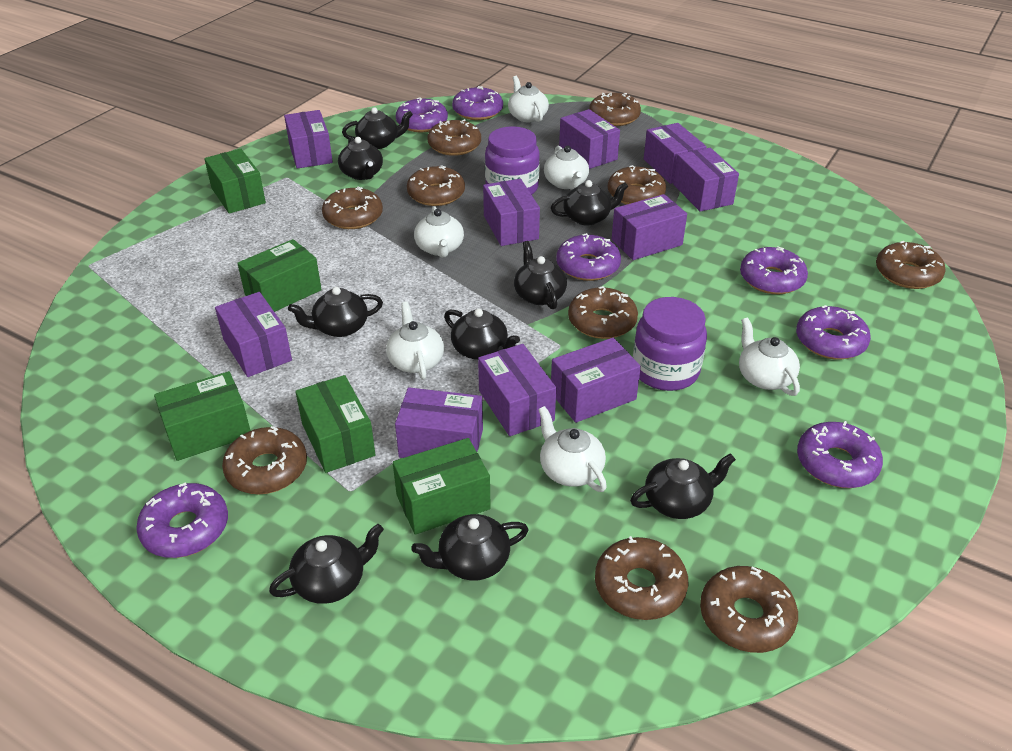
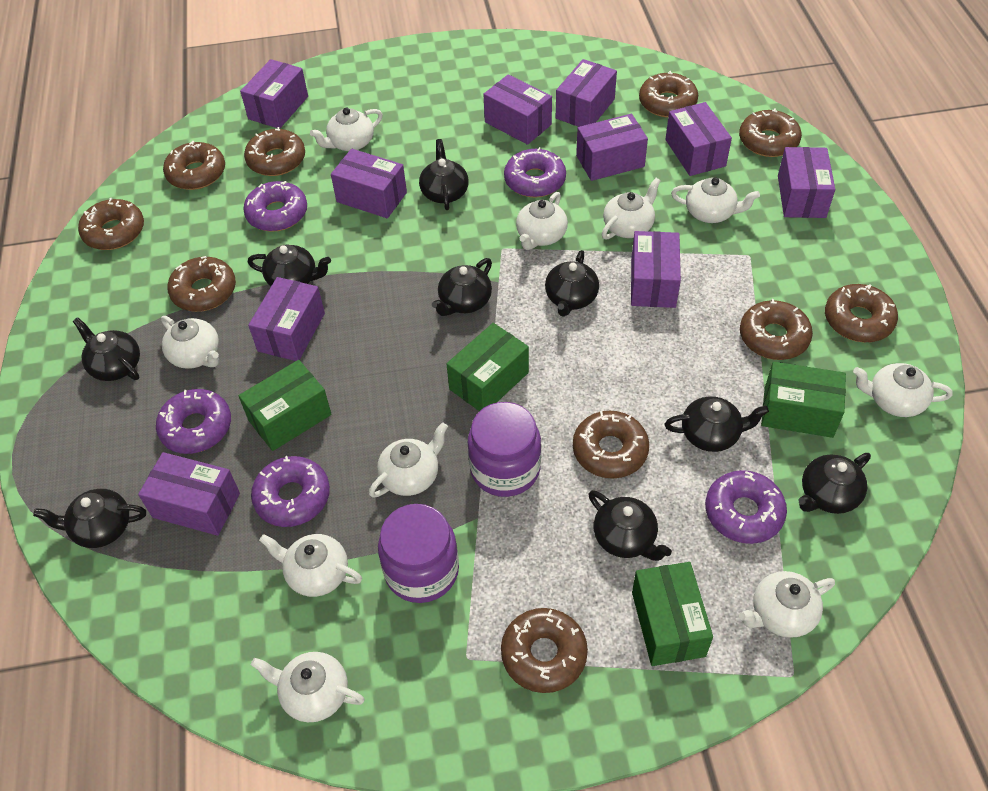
green box: [154,371,251,461] [204,149,266,214] [237,239,322,312] [295,375,376,473] [393,438,491,535] = 5 -> [238,360,332,451] [446,323,529,411] [632,562,713,666] [761,362,846,438] = 4
purple donut: [136,482,228,558] [396,97,448,132] [452,86,503,120] [556,233,621,281] [740,246,808,294] [796,305,871,360] [797,421,883,488] = 7 -> [156,389,231,454] [243,181,307,232] [251,456,330,527] [504,147,566,198] [705,470,787,544] = 5
white teapot: [386,301,444,380] [414,206,464,258] [508,76,549,122] [538,406,607,492] [544,146,589,190] [739,318,800,396] = 6 -> [161,316,219,369] [251,652,365,722] [259,534,362,597] [310,107,383,151] [369,422,448,498] [516,192,568,250] [602,178,661,240] [671,177,760,223] [739,571,835,638] [853,363,953,417] = 10

